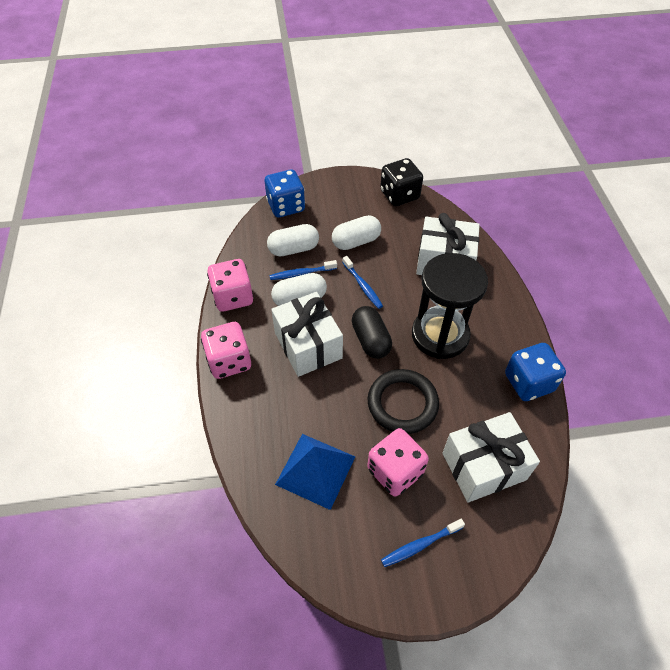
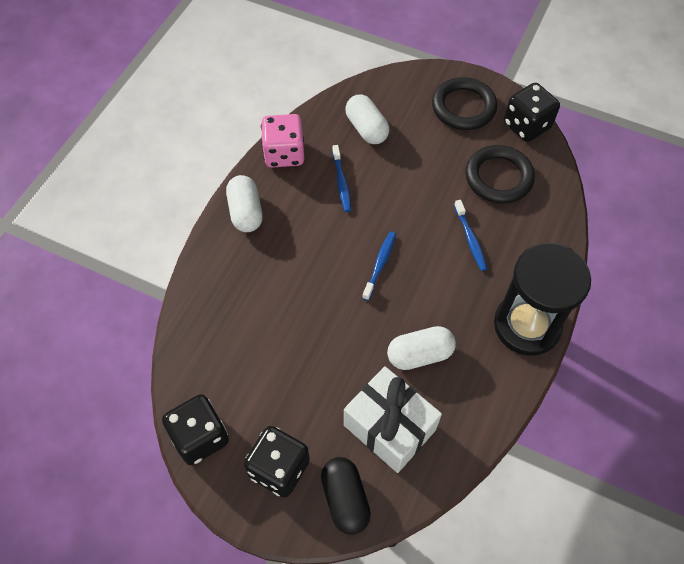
black dice: [380,158,423,206] = 1 -> [162,394,229,465] [244,426,310,497] [504,83,560,142] = 3
black ring: [368,369,439,434] = 1 -> [432,77,497,130] [465,145,535,204] = 2
blue dice: [265,170,305,217] [505,343,566,401] = 2 -> none = 0
blue pyramid: [275,434,355,510] = 1 -> none = 0
pink dice: [201,322,251,379] [207,259,253,312] [367,428,429,496] = 3 -> [261,114,305,168] = 1
white gift: [271,292,343,377] [416,213,480,275] [443,412,540,503] = 3 -> [344,366,442,473] = 1

